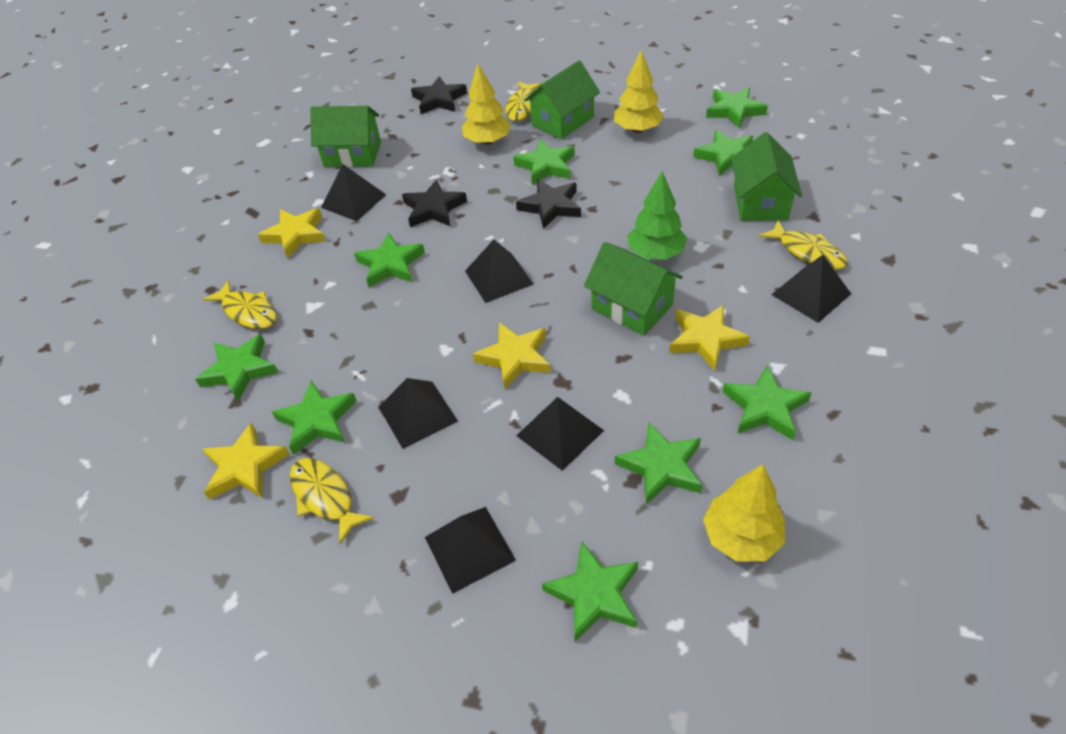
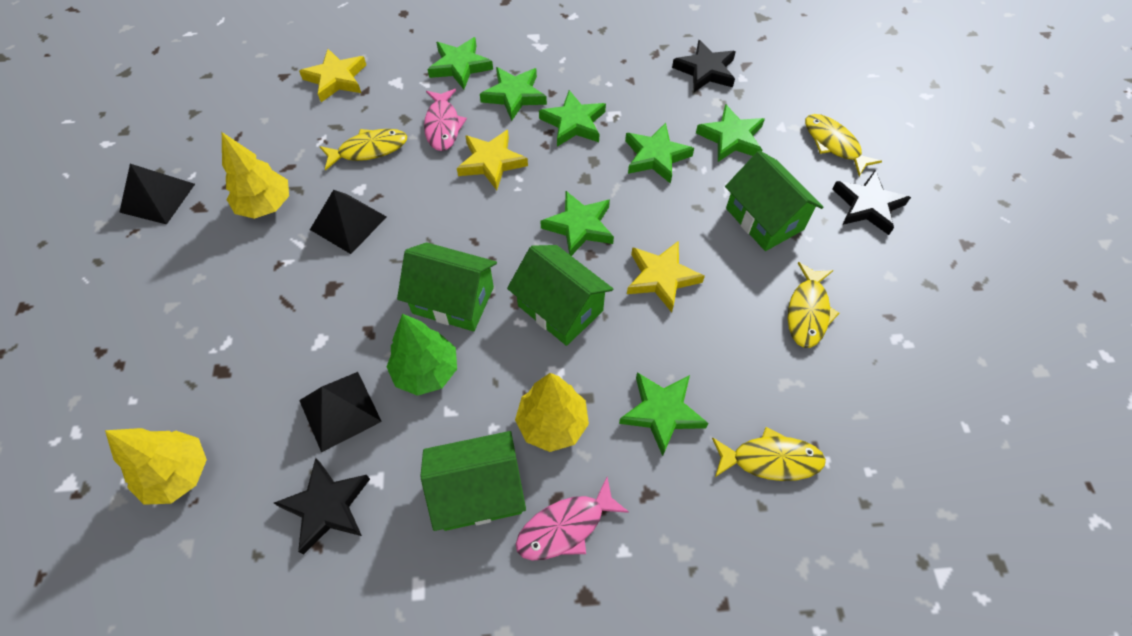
black pyramid: [321,164,386,221] [379,378,458,449] [425,507,516,594] [465,239,533,303] [516,397,604,471] [771,255,851,323] = 6 -> [119,164,195,225] [299,372,382,453] [310,190,387,254] = 3
green star: [195,334,279,401] [272,381,357,455] [354,233,425,288] [514,139,575,185] [542,541,638,642] [615,422,702,505] [693,130,753,176] [706,87,768,129] [723,365,812,440] = 9 -> [427,37,493,89] [480,67,547,121] [539,90,606,147] [540,191,614,256] [619,372,708,456] [625,123,694,184] [696,104,765,162] = 7
pink fish: none = 0 -> [424,89,467,151] [516,477,629,560] = 2
yellow star: [202,423,290,500] [258,208,326,258] [473,322,551,389] [669,305,750,371] = 4 -> [299,49,366,102] [457,130,528,190] [627,241,705,312] = 3

